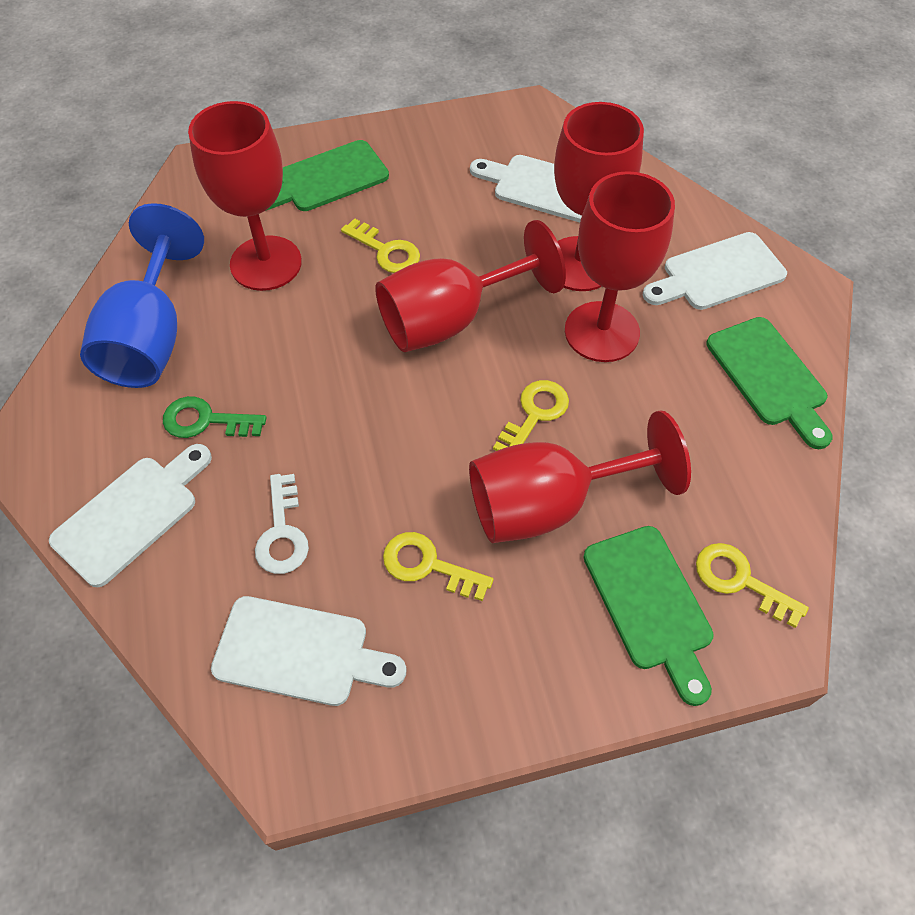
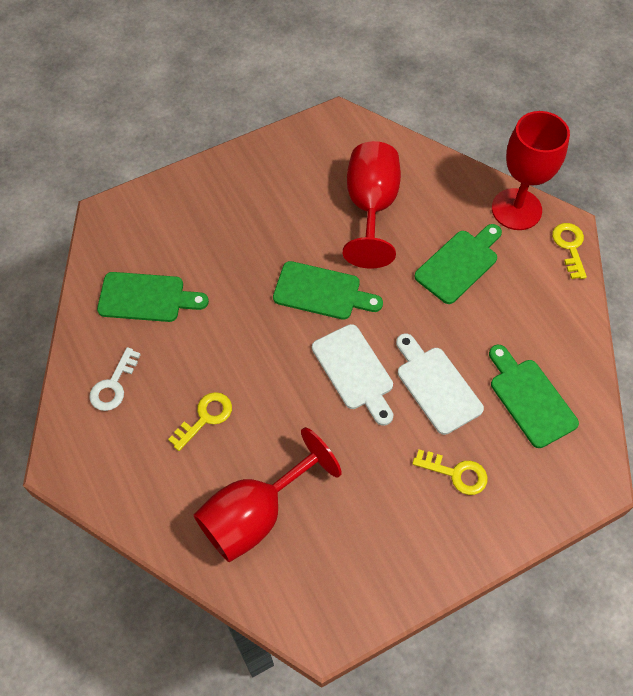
blue goblet: [80,203,204,388] = 1 -> none = 0
green cutting board: [267,140,389,211] [583,526,714,706] [706,317,833,449] = 3 -> [97,272,209,322] [273,261,383,320] [414,224,502,304] [489,345,579,448] = 4
green key: [163,396,267,438] = 1 -> none = 0
red goblet: [188,101,302,291] [375,220,566,352] [469,410,691,543] [554,102,644,291] [565,171,675,362] = 5 -> [193,427,342,562] [343,141,401,269] [492,111,570,230] = 3
white cutting board: [49,444,212,587] [211,596,406,706] [470,155,582,223] [643,232,787,310] = 4 -> [312,324,393,426] [396,333,484,435] = 2
yellow key: [341,218,420,273] [383,532,494,601] [493,380,569,451] [696,543,809,628] = 4 -> [168,392,232,451] [412,449,488,495] [552,223,587,279] = 3

